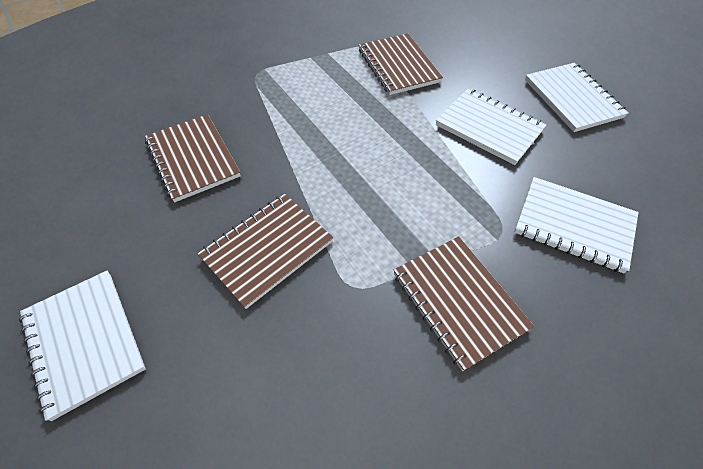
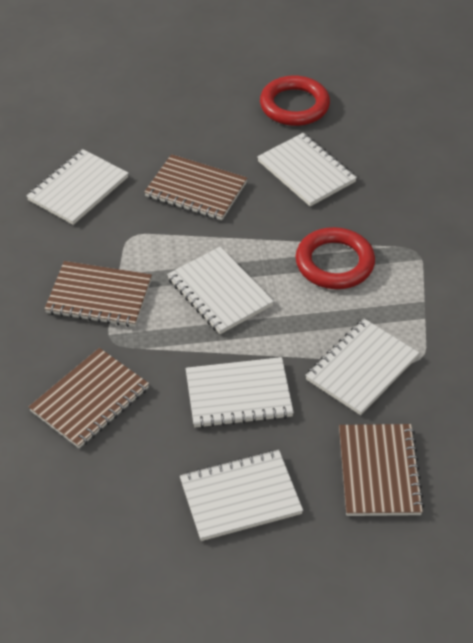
red ring: none = 0 -> [260,75,330,126] [296,227,375,289] = 2
white notebook: [19,270,146,421] [436,88,547,165] [515,177,639,273] [525,63,629,132] = 4 -> [27,149,128,225] [167,247,274,334] [180,450,303,541] [186,357,294,428] [257,133,357,207] [305,319,419,415] = 6

